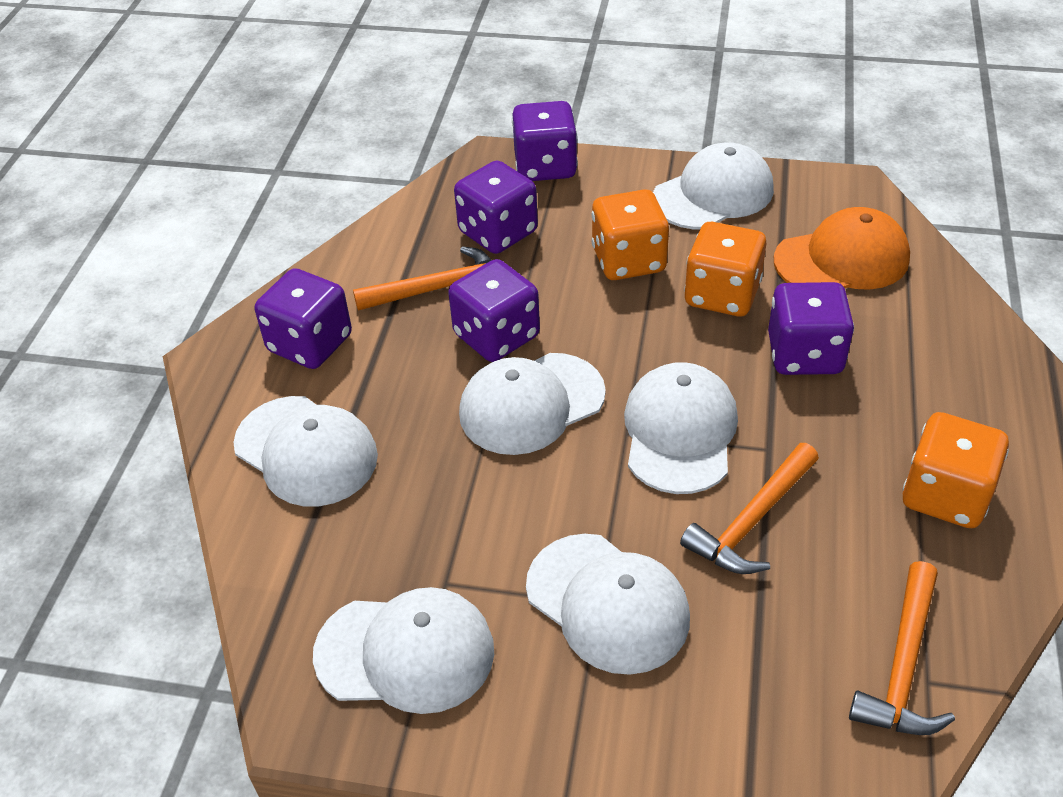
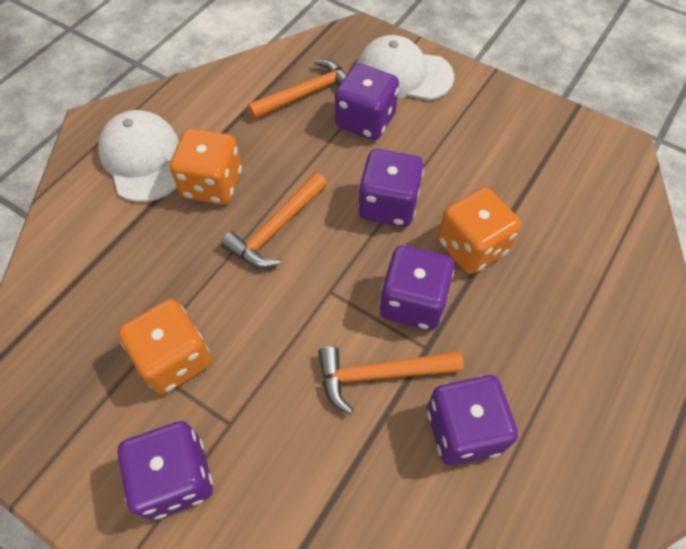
orange cap: [774,207,910,290] = 1 -> none = 0
white cap: [234,396,378,506] [313,587,494,714] [459,353,606,455] [526,534,690,675] [624,362,738,494] [653,142,774,229] = 6 -> [98,110,179,202] [357,35,454,101] = 2

